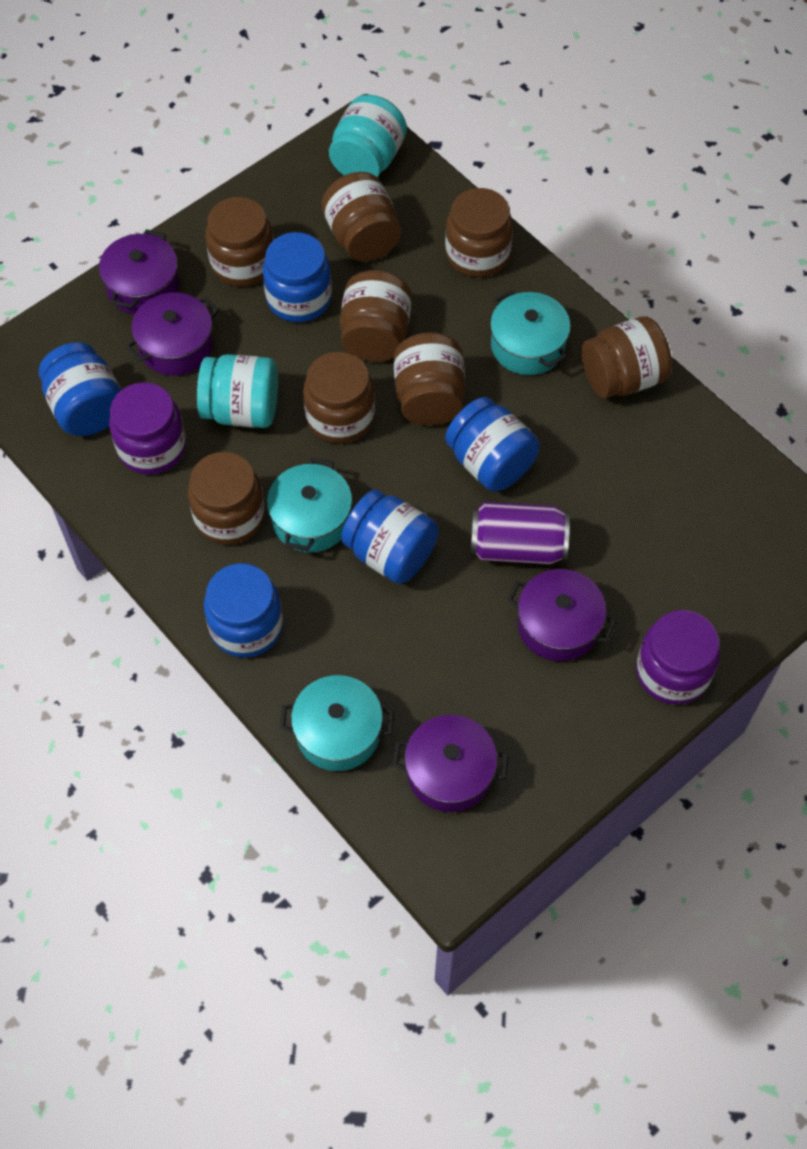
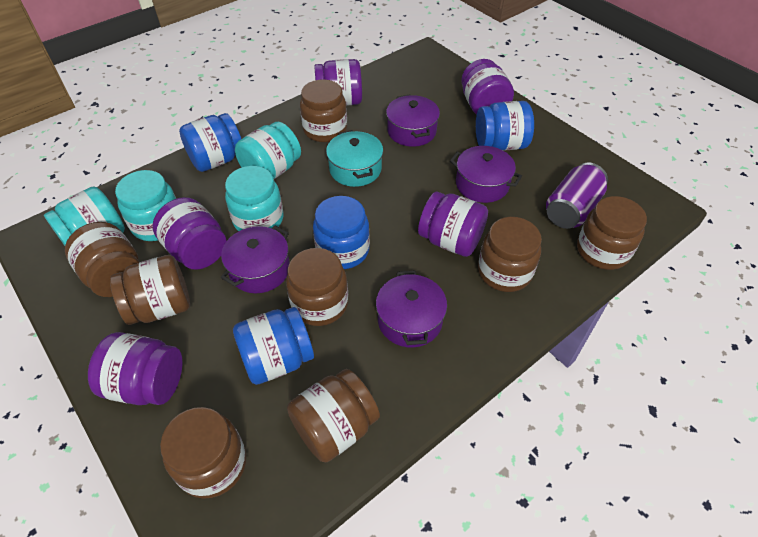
blue jar: [39,342,121,436] [204,563,283,658] [263,232,332,322] [341,489,439,584] [445,397,540,491] = 5 -> [179,113,241,172] [233,307,314,385] [313,196,370,269] [476,101,534,151] = 4
purple jar: [109,382,186,474] [636,610,720,705] = 2 -> [88,332,182,405] [152,197,226,270] [314,59,362,106] [418,192,488,257] [461,59,514,115] = 5
turquoise jar: [197,354,278,428] [329,95,407,177] = 2 -> [44,186,125,246] [115,170,176,241] [225,166,283,231] [235,121,301,179] = 4
turquoise pot: [267,458,352,553] [280,675,394,771] [490,290,571,375] = 3 -> [326,130,383,187] = 1

